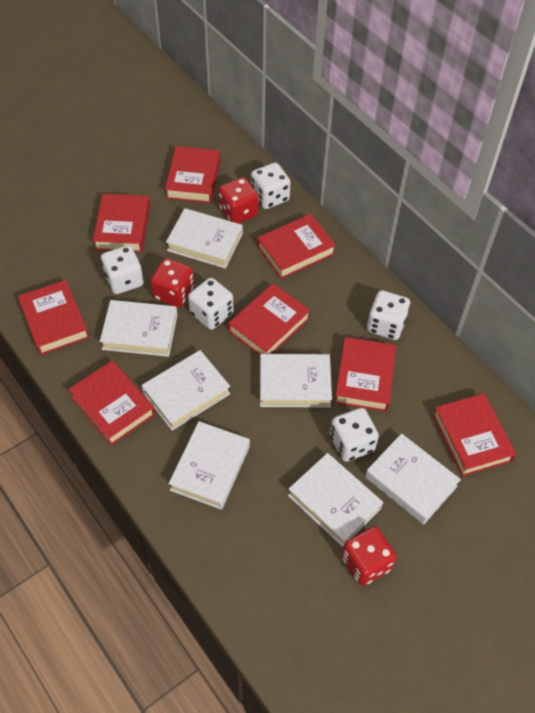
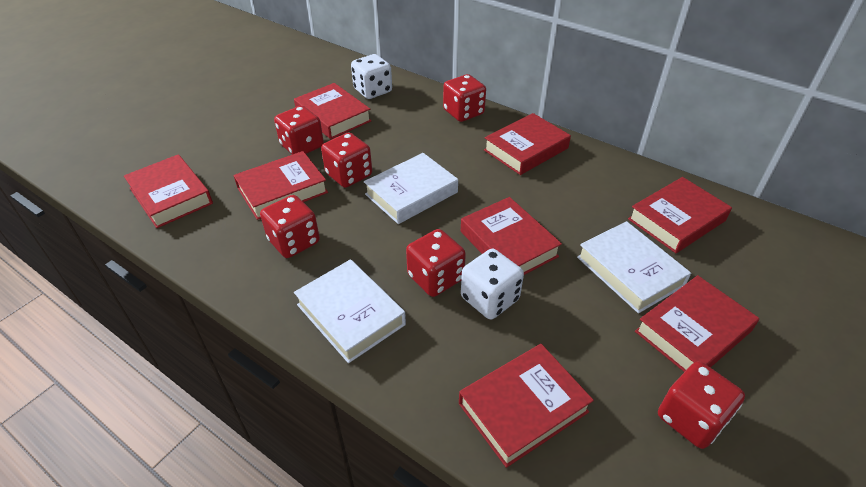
red dice: [150,258,194,308] [218,177,259,223] [342,526,397,586] = 3 -> [260,195,320,258] [274,106,324,155] [321,132,372,188] [406,229,466,297] [443,74,486,122] [658,361,745,449] = 6
white book: [100,300,177,357] [142,350,231,431] [166,208,243,269] [169,421,250,510] [260,354,332,408] [288,453,383,547] [365,433,461,525] = 7 -> [294,259,406,363] [364,153,458,224] [577,221,691,313] = 3
white dice: [101,245,144,294] [188,278,234,330] [251,162,291,209] [330,408,379,462] [367,290,410,340] = 5 -> [351,54,392,99] [461,249,524,319] = 2

